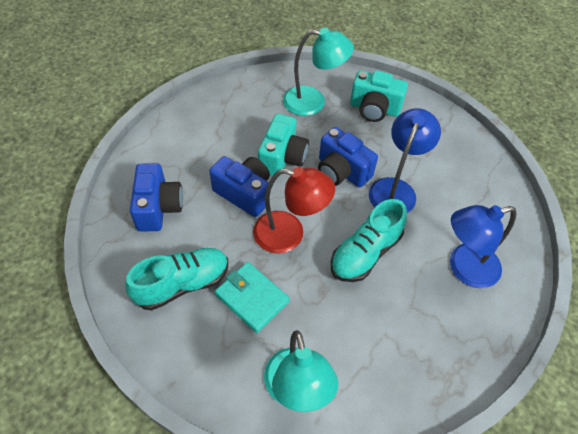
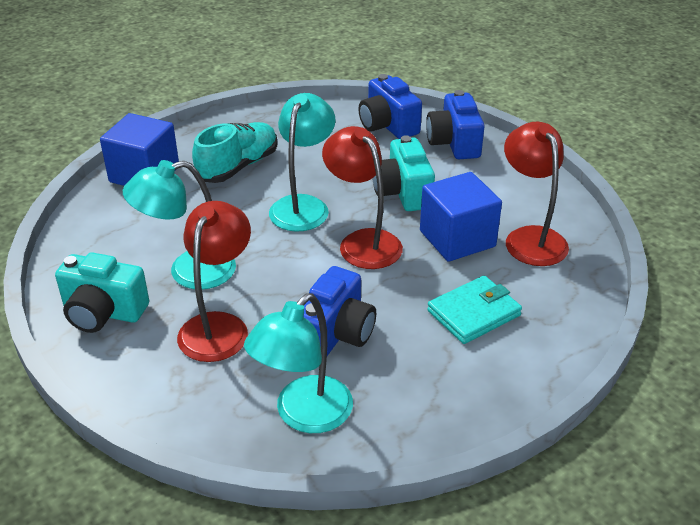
blue cube: none = 0 -> [100,113,179,186] [420,172,502,262] = 2
blue lamp: [369,108,441,213] [450,205,517,288] = 2 -> none = 0
red lamp: [253,167,335,254] = 1 -> [177,201,251,362] [322,126,403,269] [504,122,569,266] = 3
turquoise lamp: [264,330,338,412] [283,28,354,116] = 2 -> [123,160,236,290] [244,293,353,433] [269,93,336,232] = 3
turquoise shoe: [125,248,228,311] [331,199,407,282] = 2 -> [192,122,277,183] = 1

